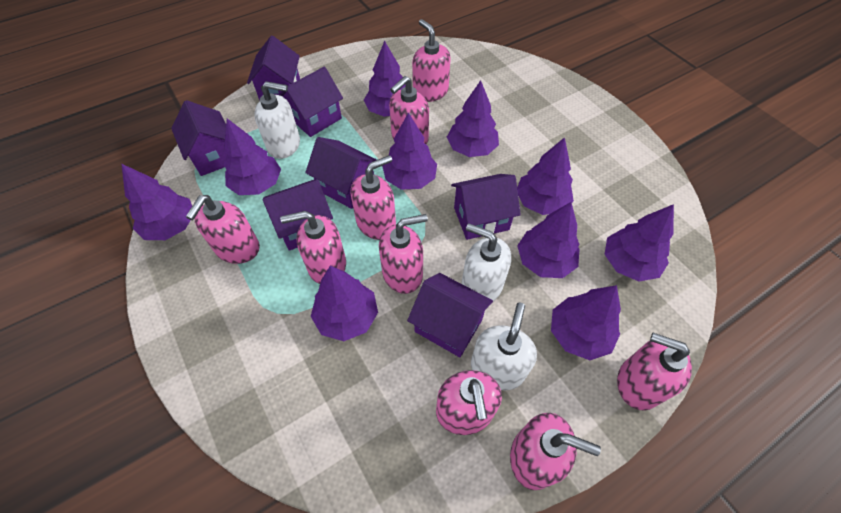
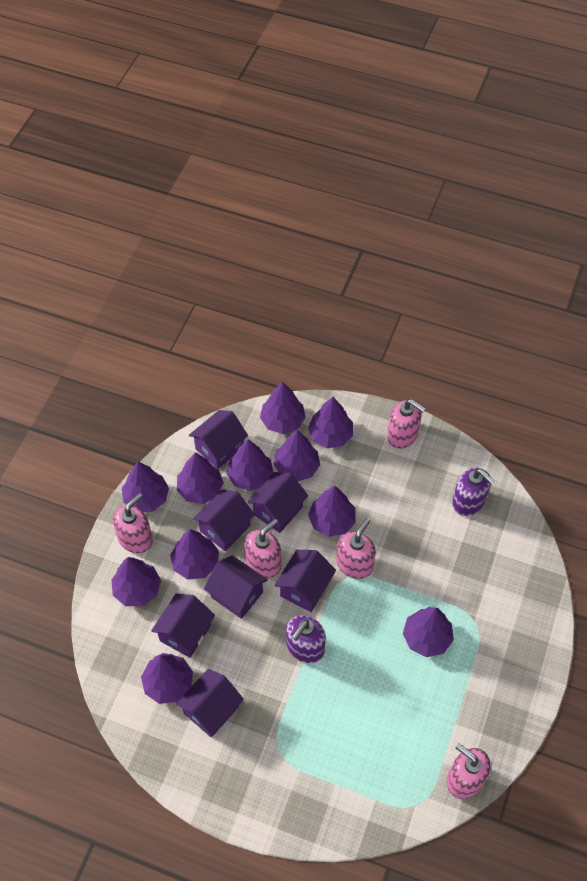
pink soap dispenser: [186,195,260,264] [280,211,346,284] [350,155,396,240] [379,214,428,294] [389,76,429,144] [412,19,451,102] [436,370,502,435] [510,413,601,490] [617,333,692,410] = 9 -> [113,493,153,553] [244,519,281,578] [336,518,376,579] [387,399,426,449] [447,743,491,799] = 5
purple soap dispenser: none = 0 -> [286,615,326,663] [452,468,495,516] = 2
purple tree: [121,163,192,240] [224,119,281,195] [311,266,378,341] [364,40,406,117] [382,112,437,190] [447,80,499,157] [517,137,574,215] [517,202,580,278] [551,285,621,360] [604,204,674,281] = 10 -> [111,557,161,606] [122,462,169,512] [141,653,193,704] [170,529,219,580] [177,452,224,504] [226,439,273,491] [260,382,306,434] [274,430,320,481] [308,397,353,448] [308,486,356,537] [403,607,454,657] = 11
white soap dispenser: [254,81,300,159] [462,223,511,301] [471,302,537,391] = 3 -> none = 0

